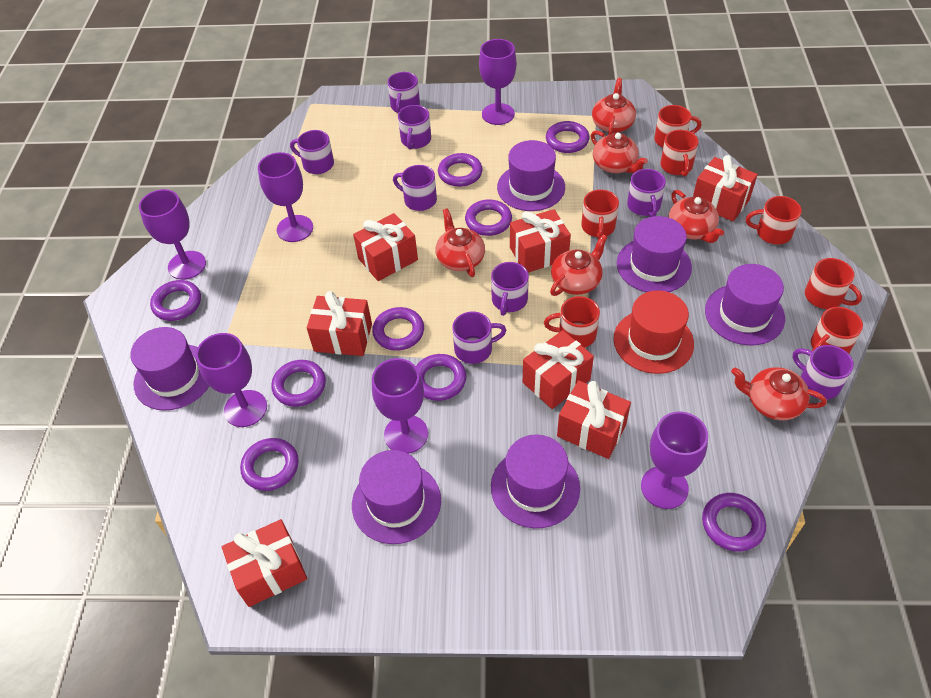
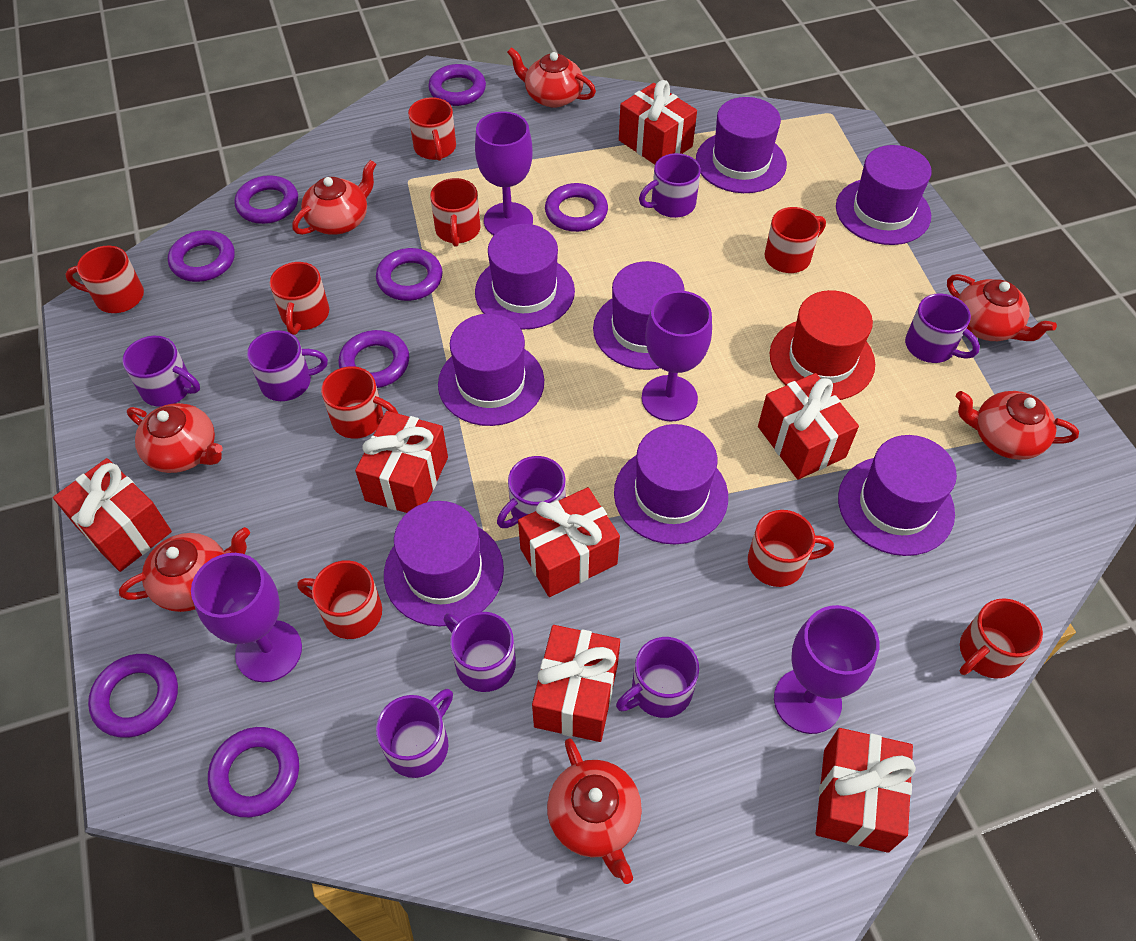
purple goblet: [139,189,206,280] [196,333,267,427] [258,152,313,242] [372,358,428,454] [479,39,516,125] [641,411,708,509] = 6 -> [191,553,302,682] [475,111,533,235] [642,291,712,421] [774,605,879,734] = 4
purple hat: [130,327,209,411] [352,450,441,544] [491,435,580,528] [497,140,565,211] [617,216,692,292] [705,264,785,345] = 6 -> [384,501,504,627] [438,314,544,426] [475,224,575,329] [593,261,684,370] [614,424,728,544] [696,97,787,193] [836,145,932,245] [838,435,957,556] = 8
purple ring: [150,280,201,321] [240,438,299,491] [271,360,326,407] [372,307,424,351] [416,354,467,401] [438,153,483,187] [465,199,512,236] [546,121,590,153] [702,493,766,552] = 9 -> [88,654,178,738] [168,230,235,282] [208,727,299,817] [235,175,298,224] [338,330,409,388] [376,248,442,301] [428,64,486,106] [545,183,608,232] = 8
red mug: [544,296,600,348] [581,189,619,239] [654,105,702,148] [660,130,699,177] [746,196,802,244] [805,258,862,309] [811,307,863,354] = 7 -> [65,246,144,313] [270,262,329,335] [298,560,382,639] [321,366,398,439] [408,97,456,161] [430,178,481,247] [748,510,834,587] [764,207,826,273] [960,598,1043,679] = 9
red teapot: [436,208,485,277] [550,234,608,296] [591,130,648,173] [592,78,636,135] [669,190,724,243] [731,367,827,420] = 6 -> [119,527,250,612] [127,403,223,473] [292,160,376,235] [507,47,596,108] [547,738,642,884] [947,274,1057,341] [956,391,1079,460] = 7

